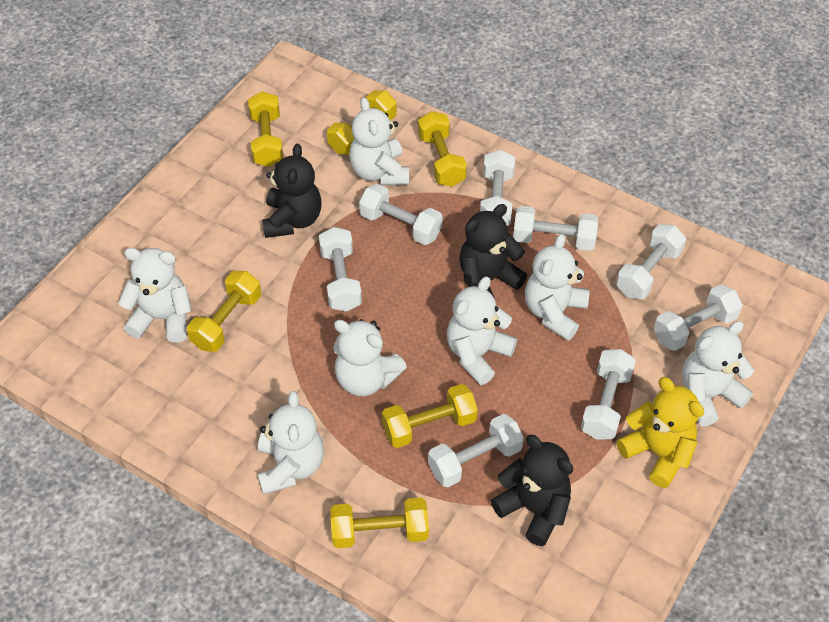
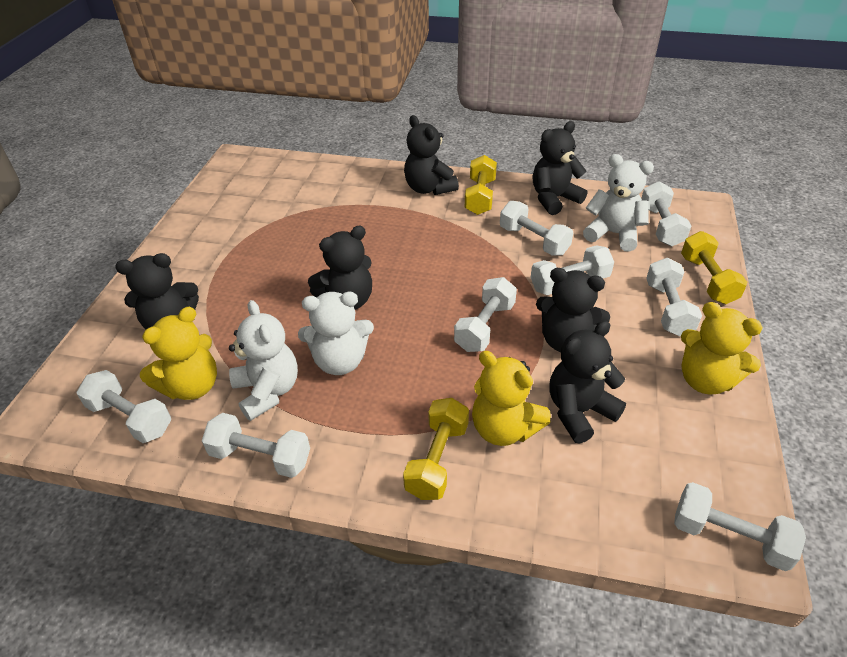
black teddy bear: [262,144,321,238] [459,204,527,299] [491,435,573,546] = 3 -> [115,253,199,329] [308,226,372,310] [404,115,459,195] [533,121,587,215] [536,268,610,352] [549,321,626,444] = 6
white teddy bear: [118,248,192,343] [257,391,324,495] [333,319,407,396] [349,97,409,185] [447,277,517,385] [525,234,590,341] [682,321,754,426] = 7 -> [229,300,298,421] [298,292,374,375] [583,154,654,252] = 3
yellow dumbbell: [187,271,261,352] [248,91,283,167] [327,90,397,155] [330,498,429,548] [382,384,478,448] [418,111,467,187] = 6 -> [403,398,469,500] [465,155,497,215] [681,231,747,304] = 3
yellow teddy bear: [617,377,704,488] = 1 -> [140,307,217,400] [472,351,551,446] [681,302,763,394] = 3

